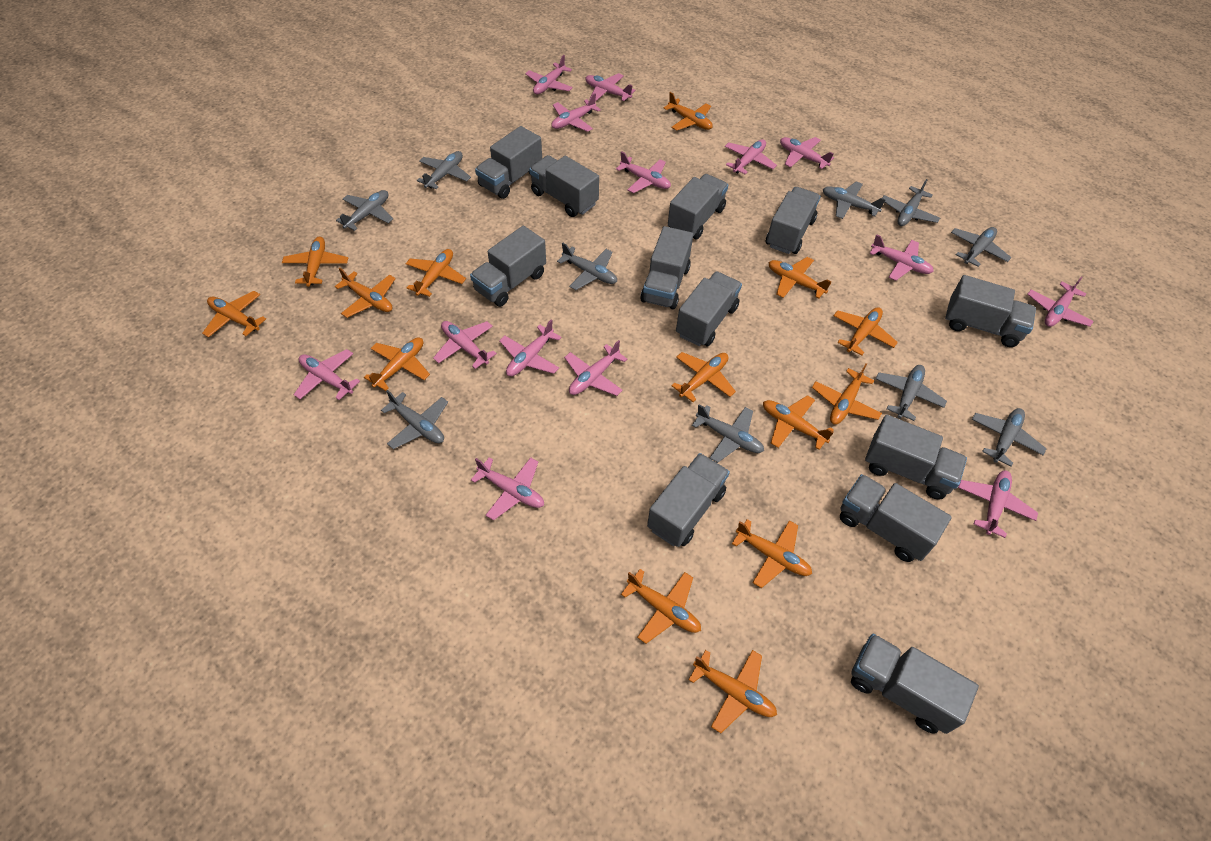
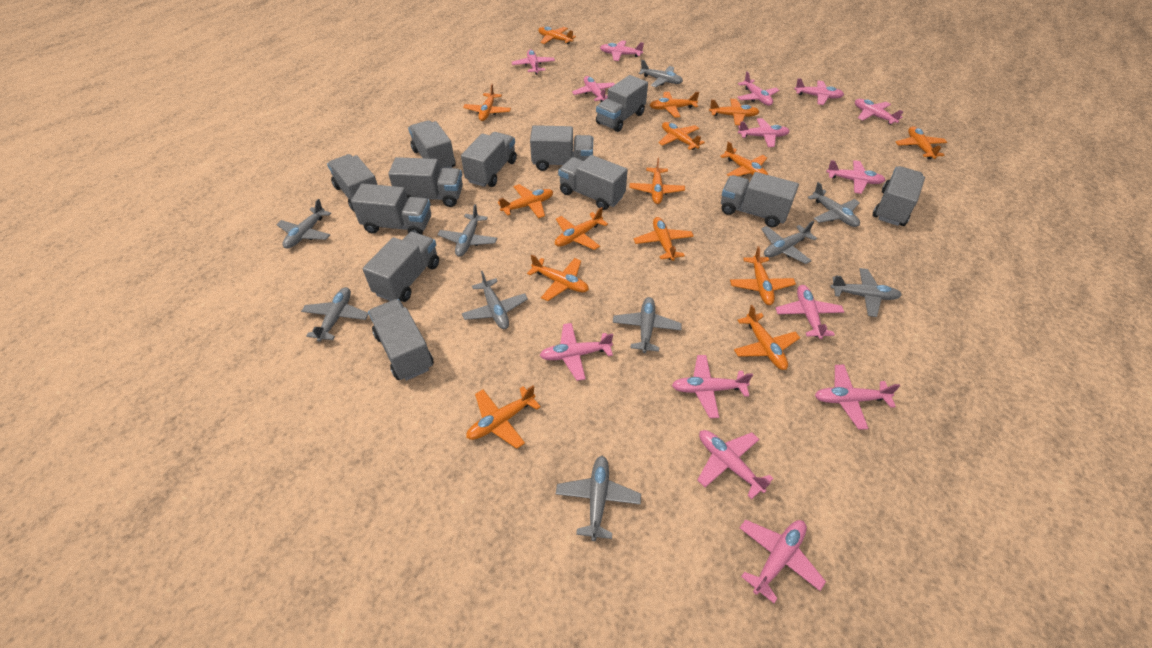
orange plane: [202,291,266,338] [282,237,348,287] [335,268,396,318] [364,337,430,391] [406,249,466,297] [621,569,701,644] [663,92,713,131] [671,352,736,402] [689,650,777,733] [732,519,812,588] [763,395,834,450] [768,257,832,298] [812,363,882,425] [833,307,898,356] = 14 -> [463,84,511,121] [466,386,541,449] [498,184,553,218] [527,255,589,301] [538,27,576,44] [555,207,608,250] [630,157,685,204] [634,217,694,261] [650,92,699,118] [658,122,705,150] [709,99,759,125] [720,141,768,177] [730,246,796,305] [734,305,800,370] [896,126,947,159] = 15

